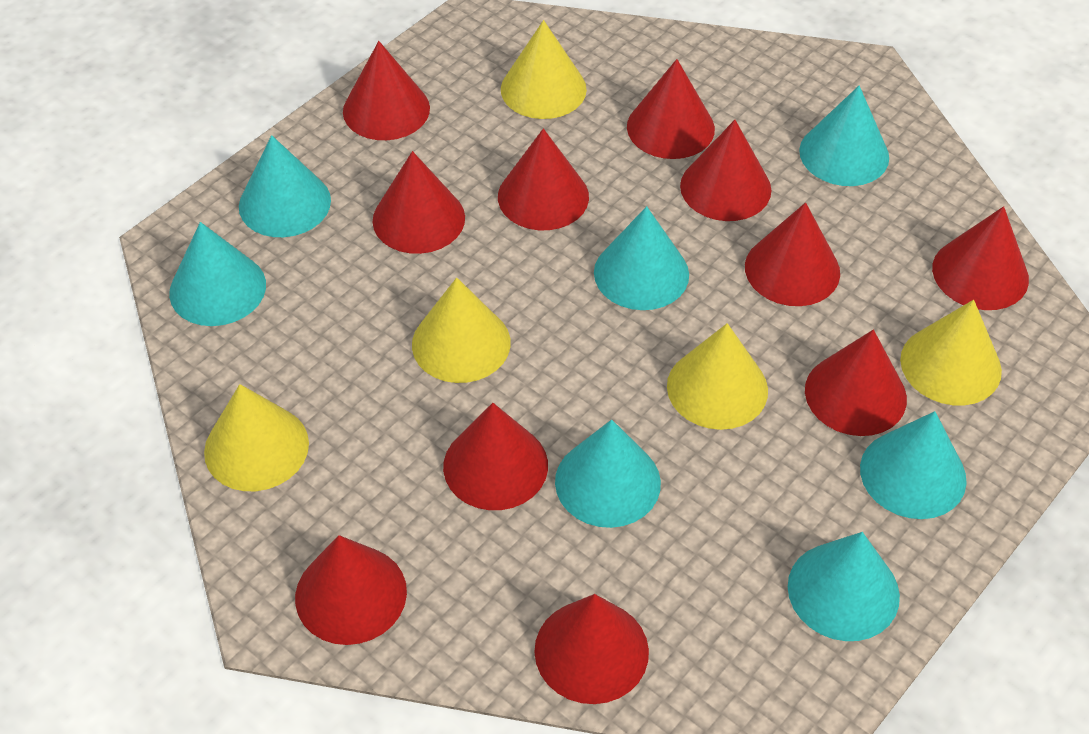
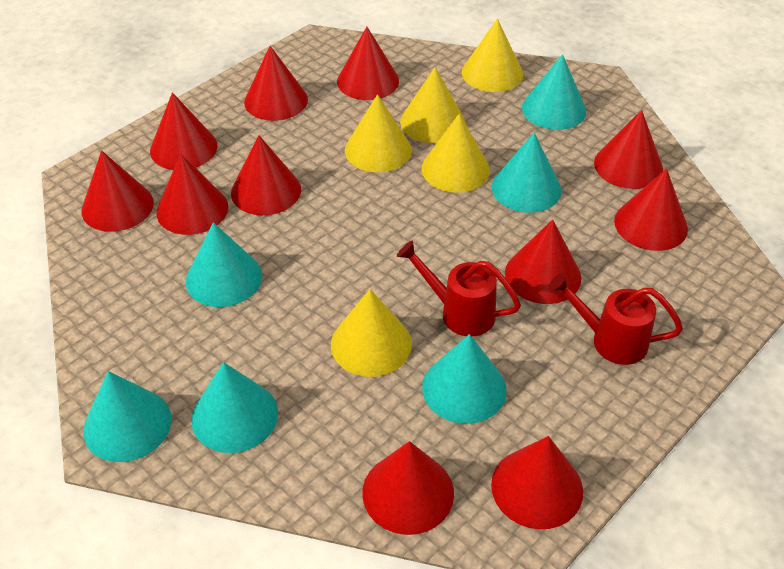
red watering can: none = 0 -> [397,241,521,336] [548,272,683,365] = 2
turquoise cone: [169,222,266,326] [239,135,331,237] [555,420,661,528] [594,206,689,310] [788,532,900,641] [799,85,889,186] [860,411,967,519] = 7 -> [83,371,172,462] [186,222,262,307] [191,362,278,453] [422,334,506,424] [492,133,562,213] [522,54,586,130] = 6

